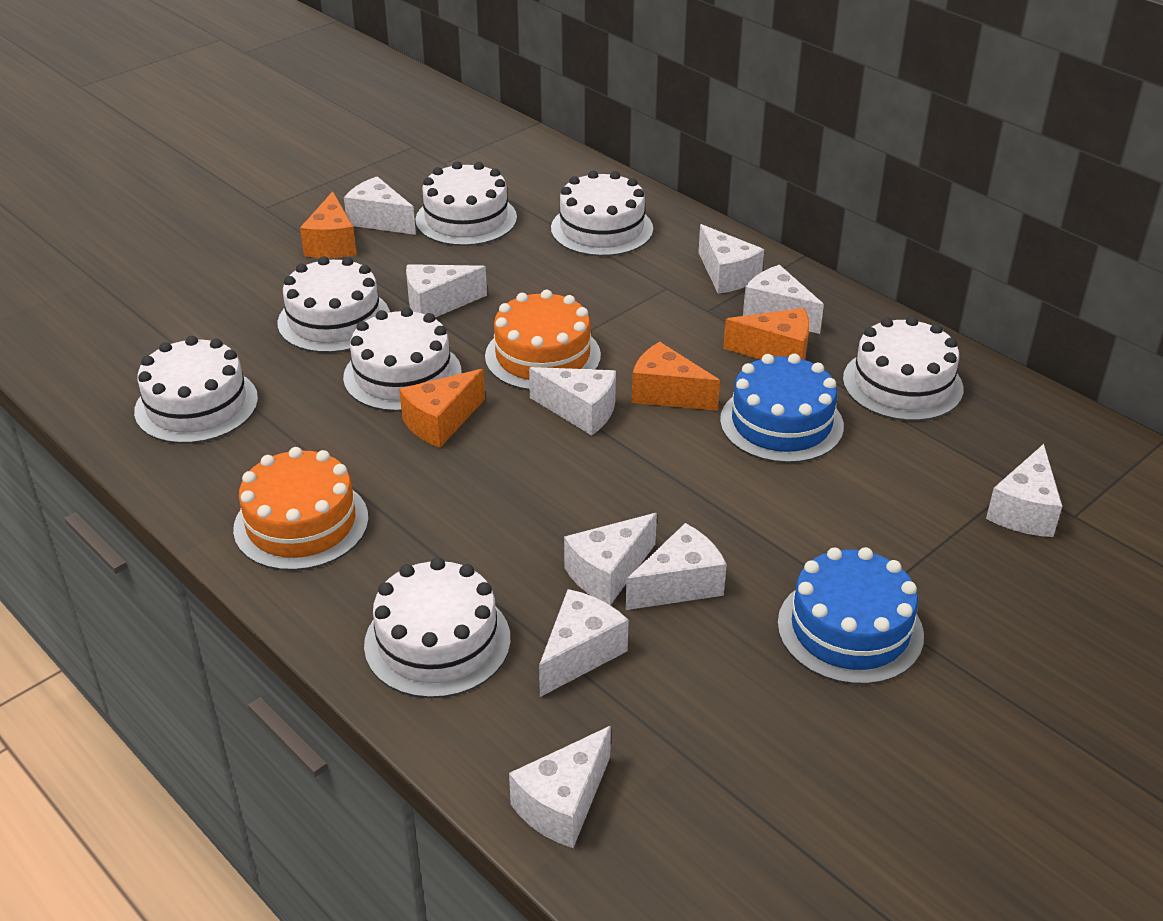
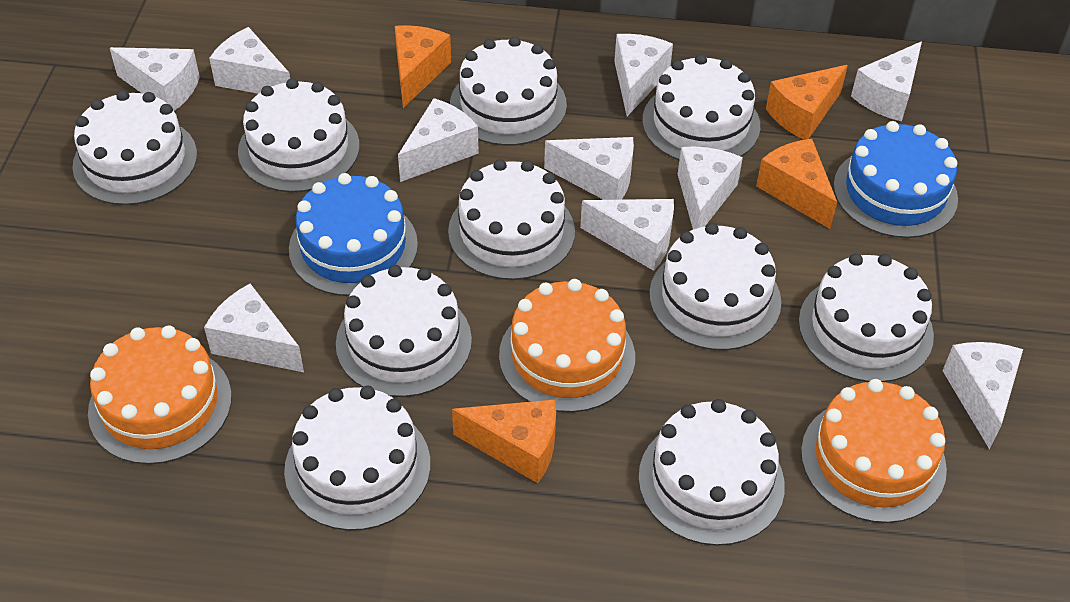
orange cake: [233,447,369,571] [485,290,601,391] = 2 -> [88,325,232,464] [499,279,635,413] [801,379,947,523] = 3
white cake: [134,336,258,444] [278,256,390,353] [343,307,462,412] [364,557,511,698] [416,161,517,246] [551,171,653,256] [843,316,963,421] = 7 -> [72,90,197,205] [238,78,359,192] [284,386,430,531] [336,265,472,397] [448,159,575,280] [450,36,567,146] [638,399,785,546] [642,54,760,160] [649,223,781,350] [799,253,934,382] = 10

